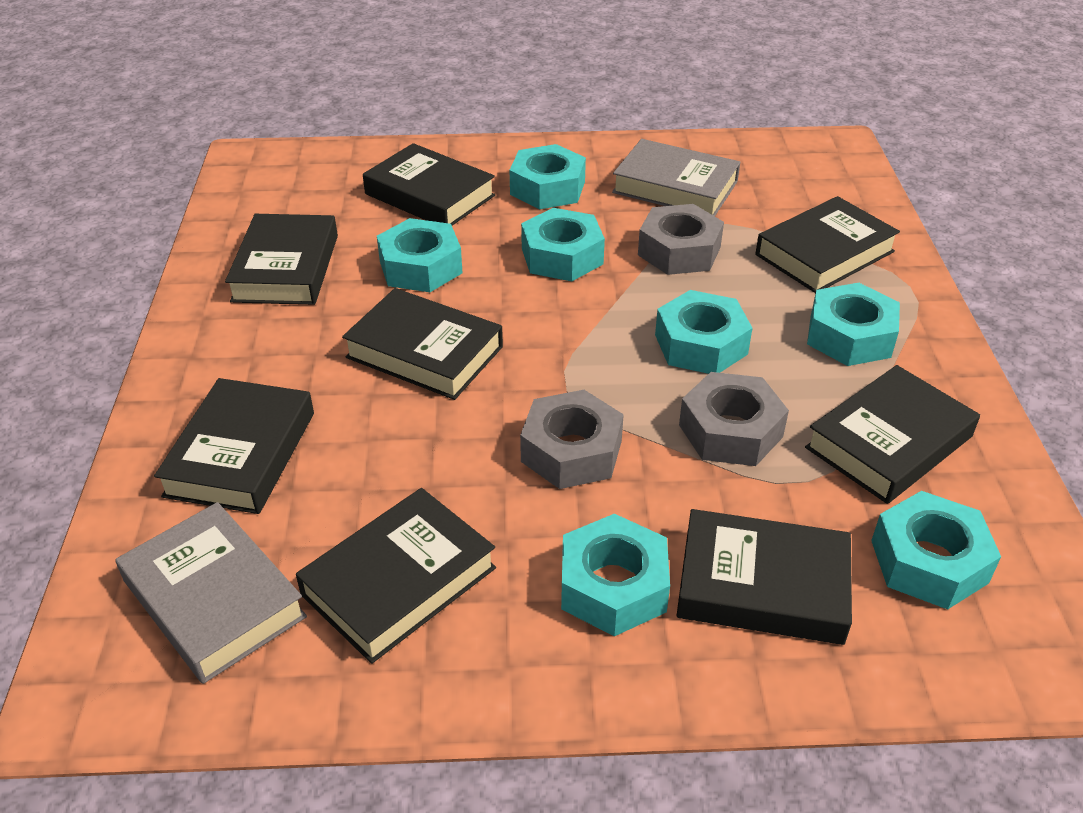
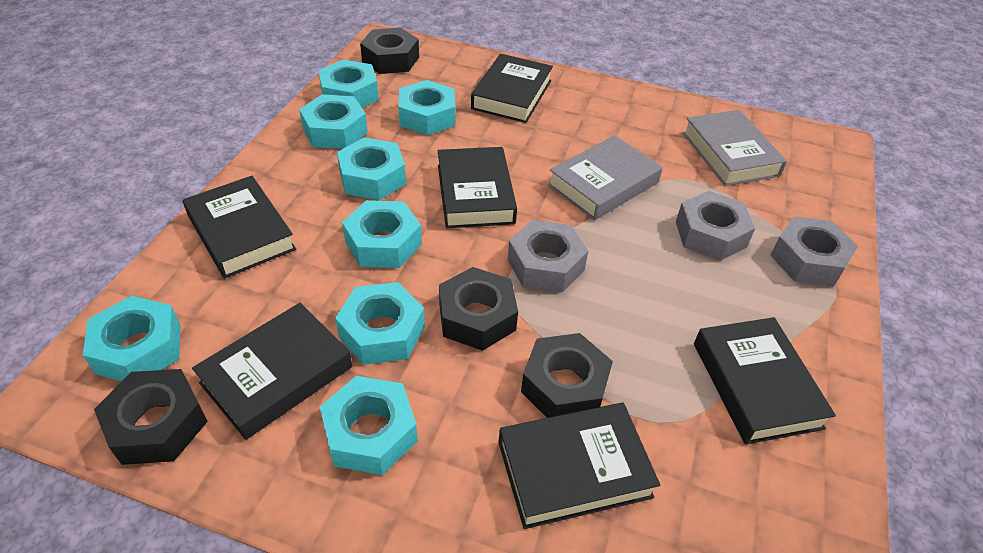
black book: [154,378,314,514] [225,214,338,305] [296,488,496,664] [342,288,503,400] [363,143,495,226] [677,509,852,645] [755,196,900,293] [805,365,980,504] = 8 -> [183,176,296,278] [192,303,352,440] [438,147,517,228] [471,54,553,123] [498,403,660,529] [694,317,836,444] = 6
black nut: none = 0 -> [94,369,208,465] [360,27,419,74] [439,267,518,351] [521,333,613,418] = 4
turquoise nut: [377,218,463,292] [510,144,586,210] [521,208,605,281] [561,514,670,636] [655,290,752,374] [807,283,900,366] [871,491,1001,609] = 7 -> [83,296,180,381] [299,94,368,149] [318,59,379,108] [320,376,417,475] [335,282,425,365] [337,137,406,200] [342,200,422,268] [398,80,455,136] = 8

